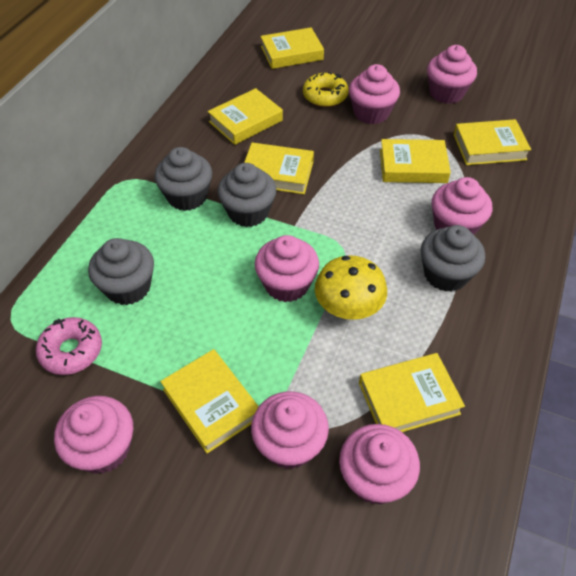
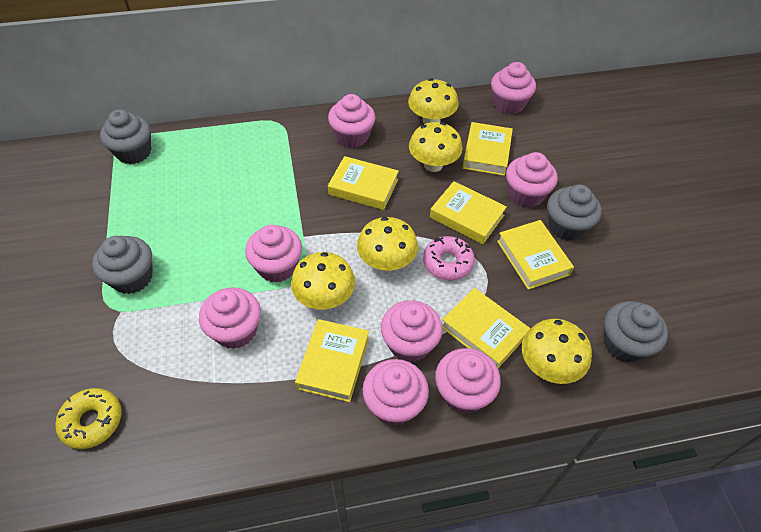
pink cupcake: [54,396,133,474] [251,391,329,469] [255,235,319,302] [339,424,420,505] [349,64,400,124] [427,45,477,104] [432,177,492,235] = 7 -> [199,287,261,349] [245,225,302,283] [328,94,375,148] [363,359,429,425] [381,300,443,362] [435,348,501,413] [491,62,536,114] [506,152,558,208] = 8
yellow book: [160,349,259,454] [208,88,283,145] [244,143,314,194] [260,27,324,69] [359,353,465,432] [380,139,451,183] [453,119,531,165] = 7 -> [295,319,369,402] [328,156,399,210] [430,181,507,244] [442,288,530,368] [462,122,513,176] [497,220,574,290] = 6
yellow mushroom: [315,255,387,320] = 1 -> [291,252,355,310] [357,217,418,271] [408,78,459,124] [409,122,463,172] [522,319,592,384] = 5

